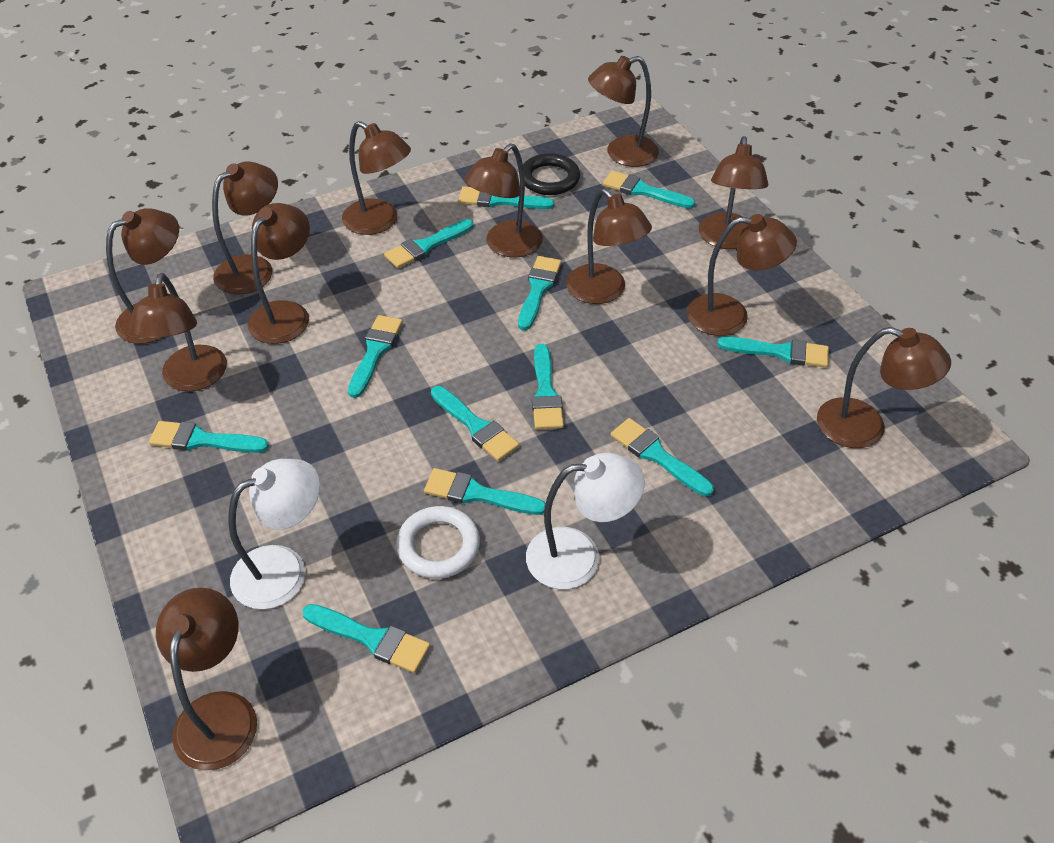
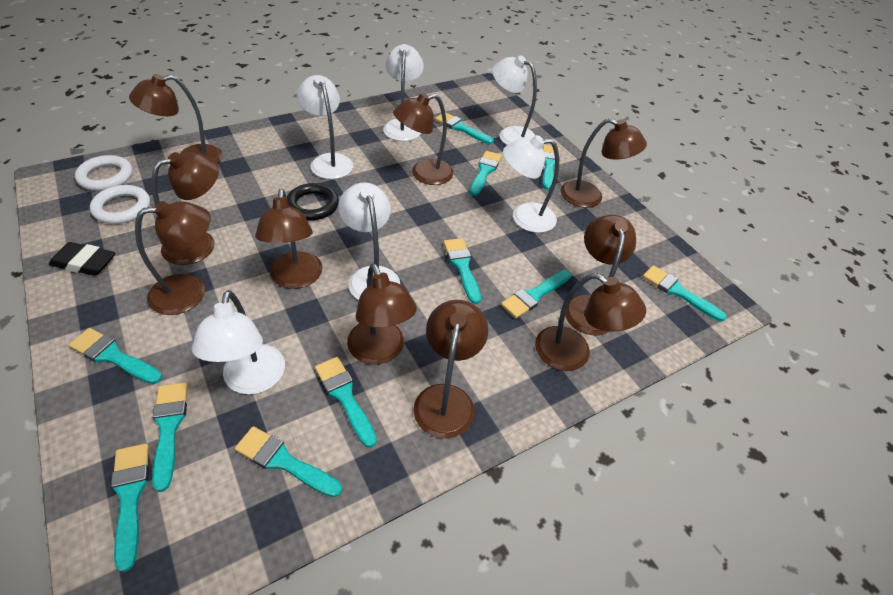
black eraser: none = 0 -> [49,242,115,276] = 1
brown lamp: [106,208,179,344] [129,273,227,391] [156,588,257,771] [212,161,278,295] [247,203,310,344] [342,121,411,235] [465,143,543,257] [566,188,652,304] [588,56,659,167] [687,214,797,336] [699,136,768,249] [817,327,951,448] = 12 -> [129,74,223,164] [135,201,210,315] [152,152,219,265] [255,189,323,289] [347,263,417,365] [393,93,454,185] [413,300,489,438] [535,273,646,371] [561,118,647,208] [565,215,636,335] = 10
turquoise brush: [149,421,269,453] [302,604,430,673] [348,315,403,398] [384,219,473,268] [424,468,546,515] [431,386,519,461] [458,186,554,209] [518,256,561,330] [532,344,564,429] [603,171,695,208] [611,418,714,497] [717,337,829,368] = 12 -> [69,328,162,384] [111,443,149,572] [152,382,188,492] [235,426,342,498] [315,357,377,448] [435,112,494,144] [443,238,481,304] [470,151,502,196] [501,270,571,318] [542,145,560,190] [643,265,727,322] = 11
white lamp: [228,459,320,609] [526,453,645,589] = 2 -> [192,290,285,395] [297,75,353,179] [338,183,400,300] [383,44,424,141] [492,55,537,145] [503,135,559,233] = 6
white ring: [396,506,480,579] = 1 -> [75,155,133,191] [90,185,150,224] = 2

